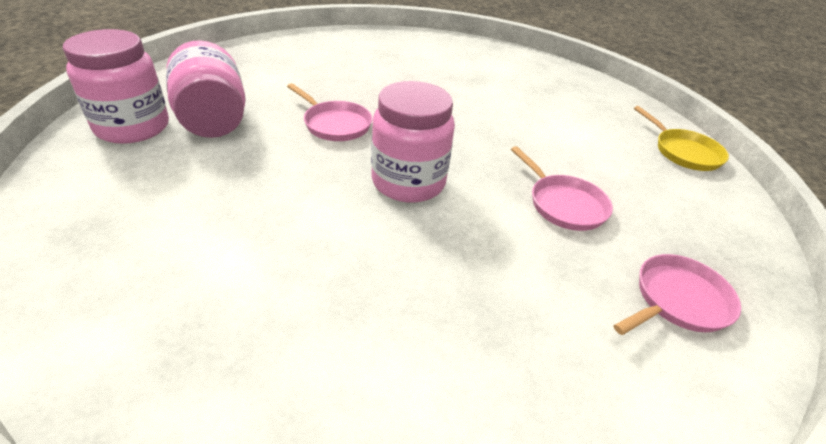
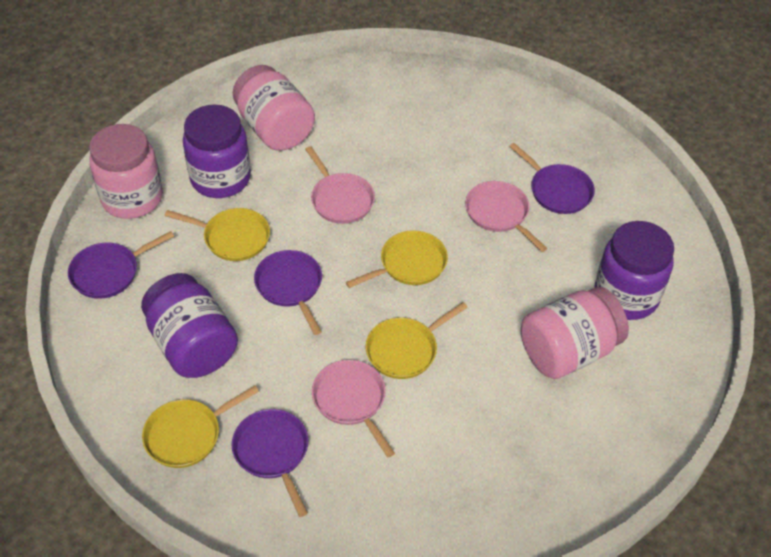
purple jar: none = 0 -> [141,273,238,378] [183,105,251,198] [594,221,674,320] = 3
purple pan: none = 0 -> [68,231,174,299] [232,409,308,517] [254,250,322,335] [509,143,595,214] = 4
yellow pan: [634,106,729,171] = 1 -> [142,385,259,468] [165,208,270,261] [346,230,448,288] [366,302,468,379] = 4

